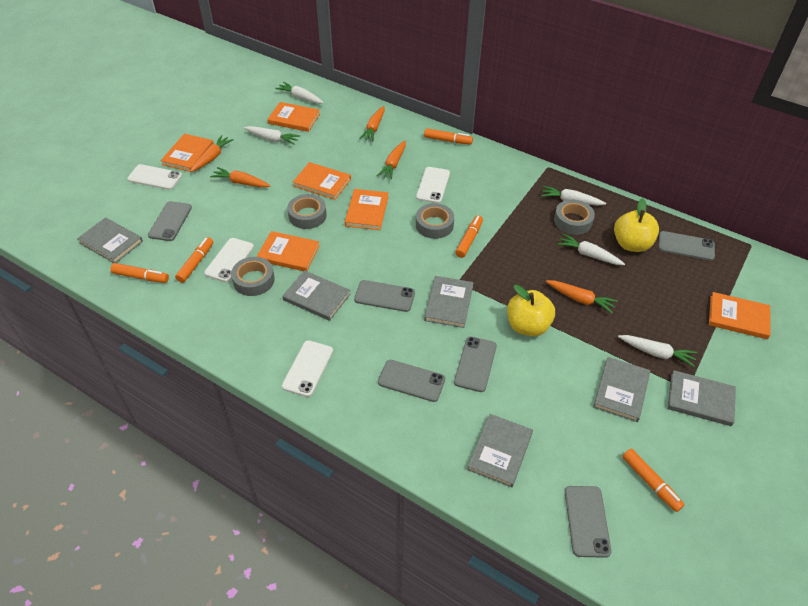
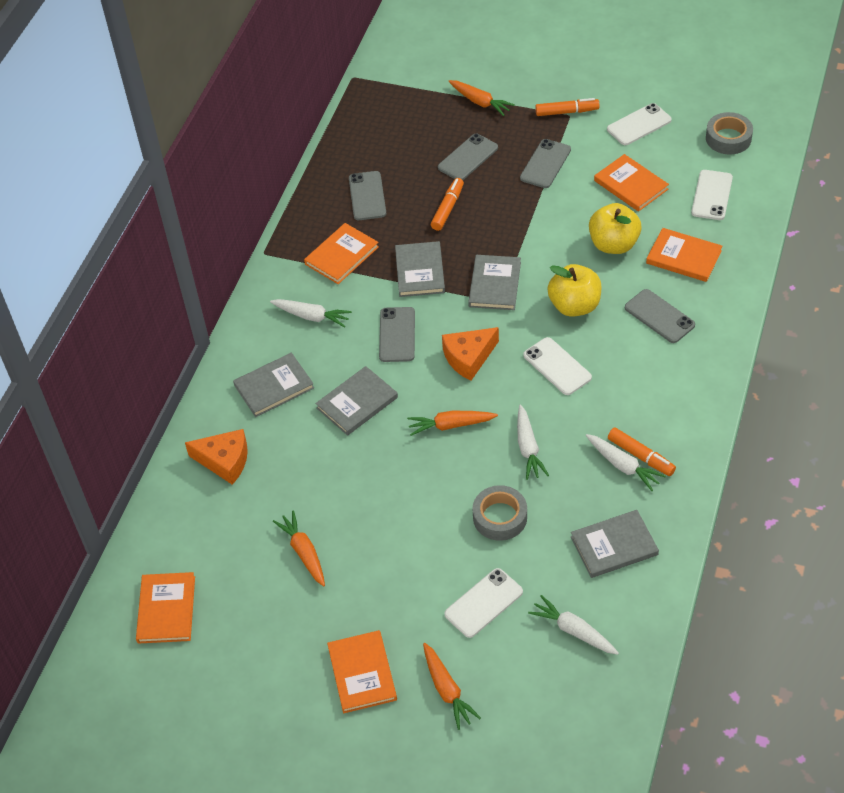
grey book: [77,217,143,263] [282,270,350,321] [424,276,474,328] [467,414,533,488] [593,357,650,422] [667,370,736,426] = 6 -> [233,353,314,417] [315,366,398,436] [395,241,445,297] [468,255,521,310] [571,510,659,578] = 5
grey phone: [148,201,192,241] [354,280,415,312] [378,360,445,402] [454,336,497,392] [565,486,612,558] [658,231,715,261] = 6 -> [349,171,386,220] [379,307,415,362] [438,134,498,180] [520,139,571,188] [625,289,695,343] = 5
grey tape: [231,257,275,296] [287,194,327,229] [416,203,454,239] [554,200,595,235] = 4 -> [473,485,527,541] [706,112,753,155] = 2
orange book: [161,134,214,172] [256,231,320,271] [267,102,320,132] [293,162,351,200] [345,189,388,230] [709,292,771,339] = 6 -> [136,572,195,644] [304,223,379,284] [327,630,397,713] [594,154,669,212] [646,228,722,282] = 5
orange carrot: [190,135,234,172] [210,167,271,188] [359,106,385,141] [377,141,406,179] [546,280,618,313] = 5 -> [273,511,325,587] [407,411,498,436] [423,643,481,730] [449,80,515,116] = 4
orange cheese: none = 0 -> [185,429,248,485] [442,327,499,381] = 2
orange marker: [110,263,169,283] [175,237,213,283] [424,128,473,145] [455,215,483,258] [622,449,684,512] = 5 -> [431,178,464,231] [535,98,600,116] [608,427,676,476] = 3
white carrot: [244,126,300,145] [275,82,324,104] [541,186,606,206] [557,233,625,265] [618,335,697,367] = 5 -> [270,299,352,328] [517,405,549,480] [528,595,619,655] [586,434,666,491] = 4

